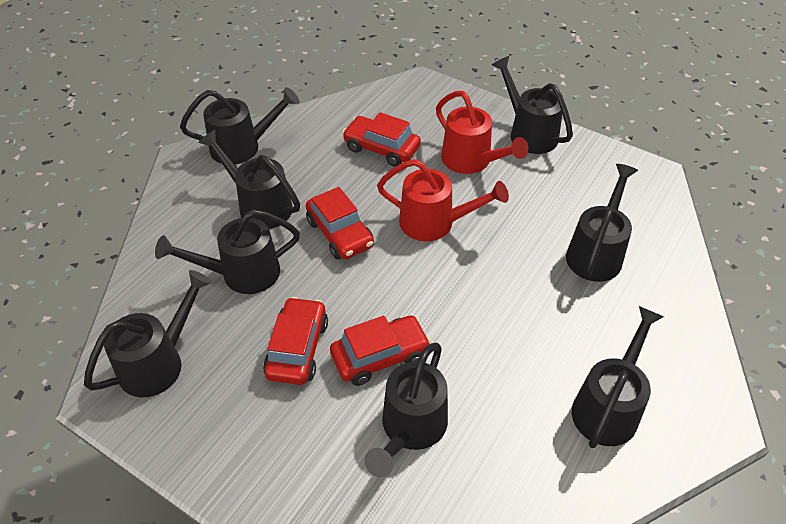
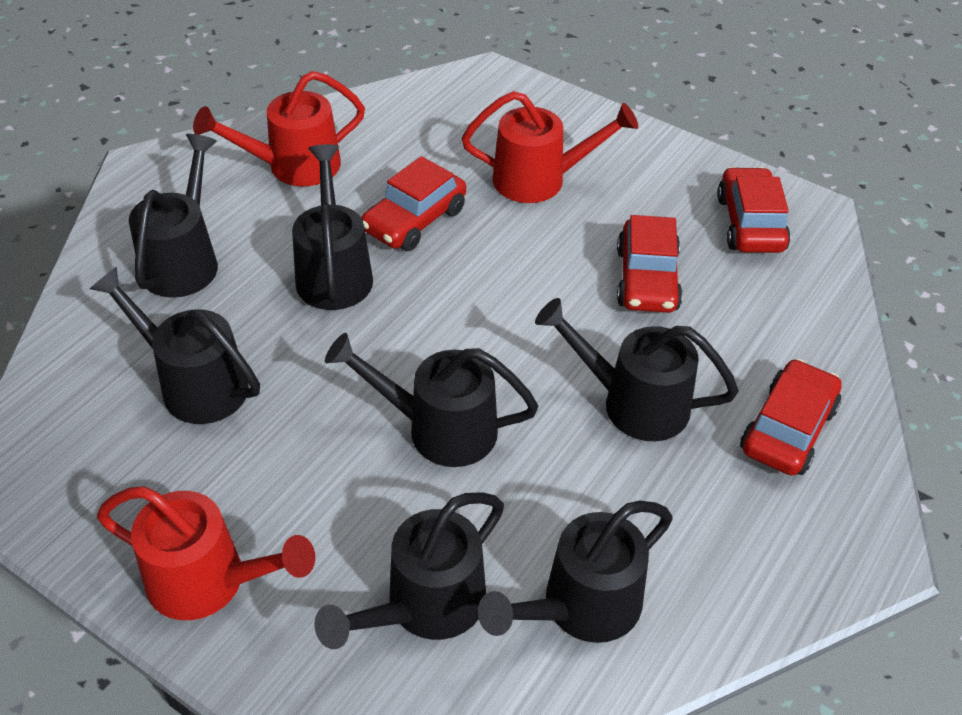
black watering can: [84,270,212,397] [155,209,300,294] [180,87,299,164] [198,130,300,229] [364,343,448,477] [492,56,573,154] [566,164,638,282] [572,306,664,448] = 8 -> [90,267,260,424] [129,134,218,298] [292,144,373,310] [314,492,504,649] [325,333,538,467] [478,501,673,643] [535,298,739,441] = 7
red watering can: [377,159,509,241] [436,91,528,174] = 2 -> [97,486,315,620] [193,71,365,186] [462,91,638,203] = 3

